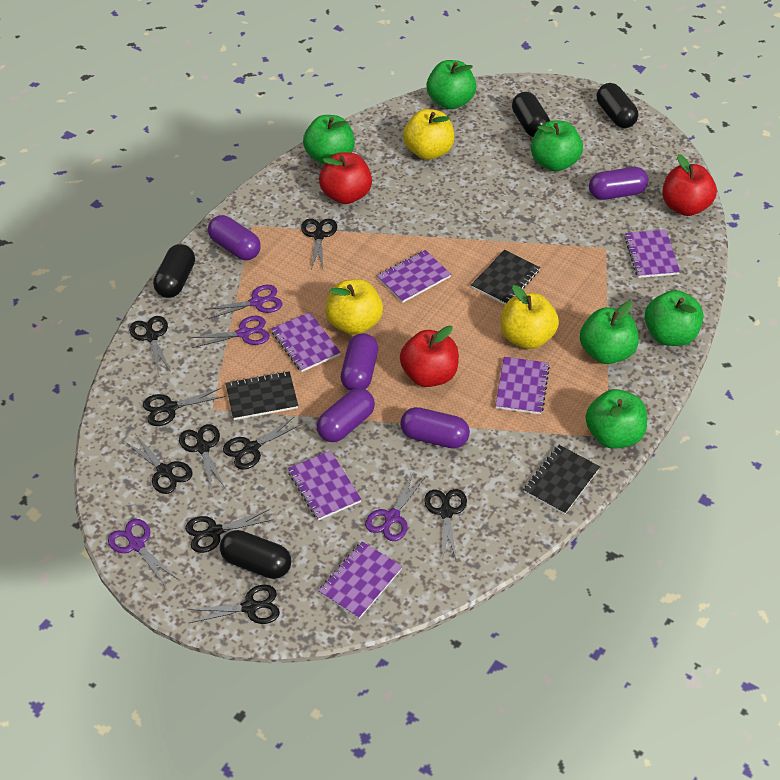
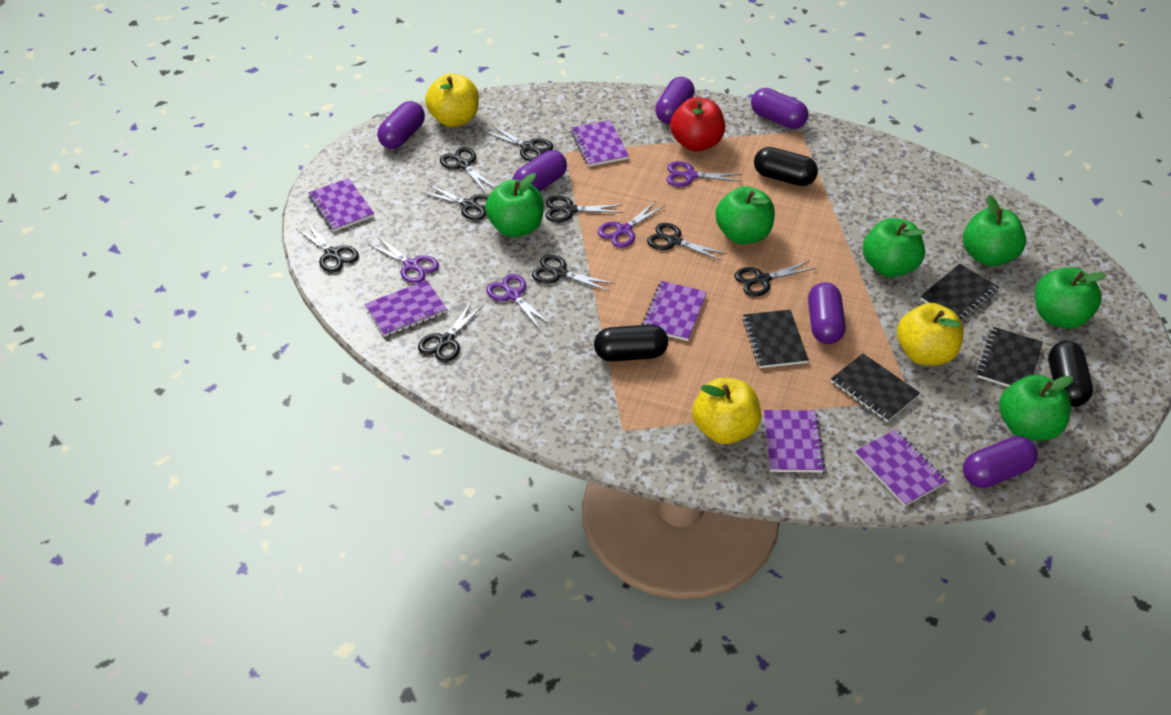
black capsule: [153,244,195,298] [220,530,291,579] [512,92,550,137] [597,83,638,128] = 4 -> [594,325,668,362] [754,147,818,186] [1048,341,1093,407] = 3
black notebook: [226,371,298,420] [471,250,540,304] [524,445,600,515] = 3 -> [743,310,809,368] [831,353,920,422] [920,264,999,322] [977,327,1043,387] = 4
purple capsule: [208,215,261,260] [317,388,375,442] [341,333,378,391] [400,407,470,449] [589,167,648,200] = 5 -> [377,101,425,149] [513,150,567,192] [655,77,695,124] [751,88,808,129] [808,282,846,344] [963,436,1038,488] = 6
red apple: [319,152,372,204] [400,325,459,387] [662,154,717,216] = 3 -> [670,97,725,152] = 1

